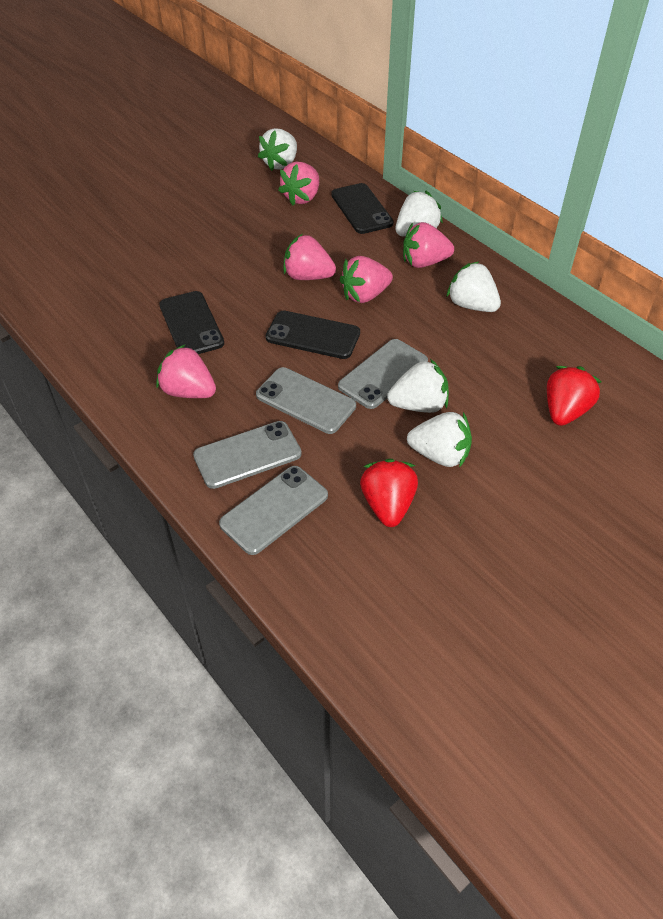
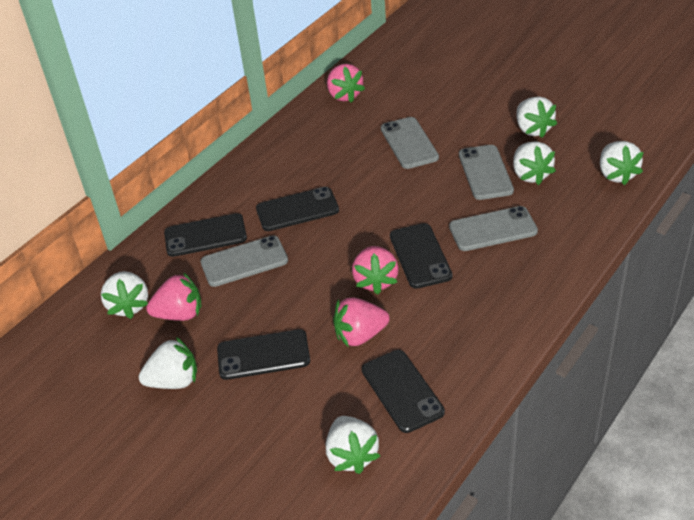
black phone: [159,291,224,354] [266,310,360,359] [331,183,394,234] = 3 -> [164,213,247,257] [217,329,310,380] [256,187,339,231] [362,350,445,433] [390,223,452,289] = 5
pink strawberry: [156,345,216,398] [278,162,319,206] [283,234,336,280] [340,256,393,303] [403,222,454,268] = 5 -> [146,272,202,321] [327,64,365,103] [333,297,390,347] [352,246,399,294] = 4
red strawberry: [360,459,418,527] [547,366,602,426] = 2 -> none = 0
white strawberry: [258,128,297,171] [387,359,449,413] [396,191,443,237] [407,412,472,468] [447,262,501,312] = 5 -> [101,271,148,319] [139,337,197,389] [326,416,380,474] [513,141,556,185] [516,97,557,138] [600,141,643,185] = 6

